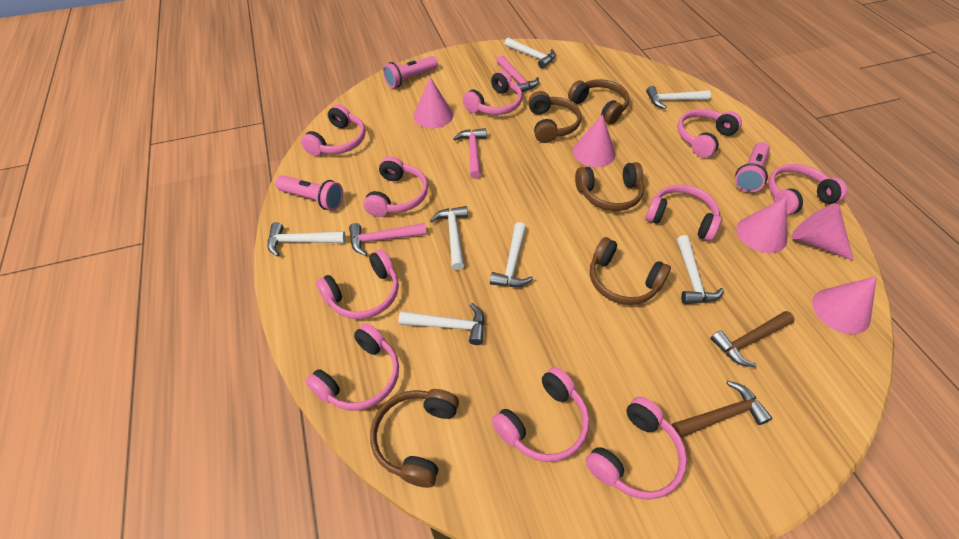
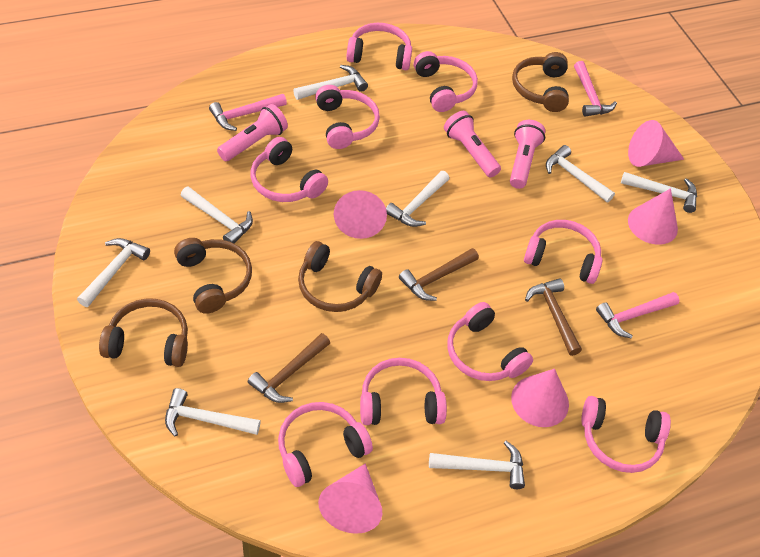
brown hammer: [672,381,772,438] [710,311,795,367] = 2 -> [248,333,330,403] [399,248,479,301] [525,278,582,356] = 3
brown headphones: [370,389,459,488] [528,91,582,143] [568,79,629,124] [575,162,644,211] [590,237,671,305] = 5 -> [99,299,188,367] [174,238,252,314] [298,241,382,312] [512,52,569,112] = 4
pink headphones: [301,104,366,156] [306,323,399,410] [316,249,399,319] [363,156,428,217] [463,70,522,115] [492,367,589,462] [585,397,687,500] [646,184,721,241] [677,109,742,158] [768,164,847,215] = 10 -> [251,137,328,202] [278,402,373,487] [315,85,380,149] [346,23,412,70] [360,358,447,425] [414,51,478,112] [447,302,533,381] [524,220,602,284] [581,396,671,473] = 9
white hammer: [268,222,346,256] [398,303,484,345] [430,206,468,270] [490,222,533,287] [504,38,556,69] [646,86,711,109] [677,235,724,304] = 7 -> [77,238,150,307] [165,388,261,437] [181,186,253,243] [293,65,368,100] [386,171,450,227] [429,441,525,489] [546,145,615,203] [621,172,697,213] = 8

